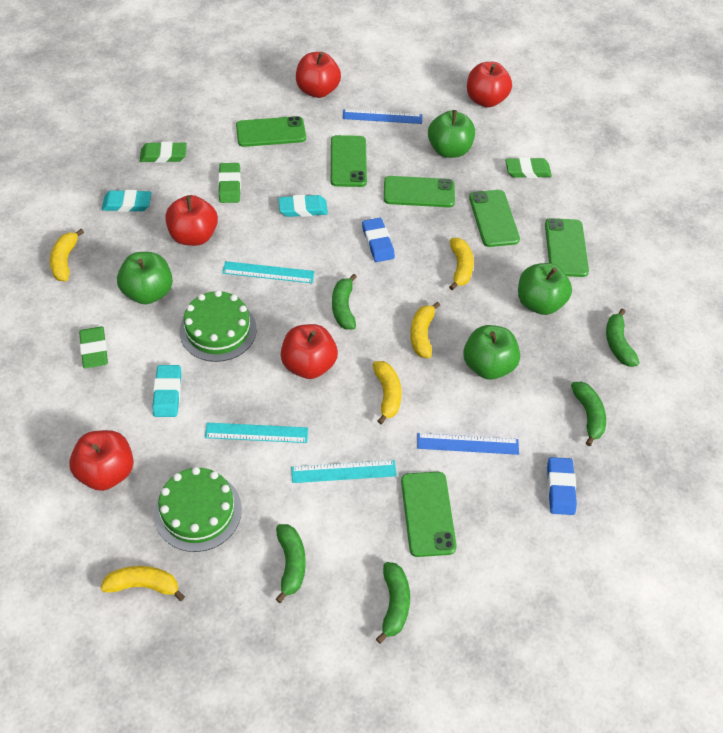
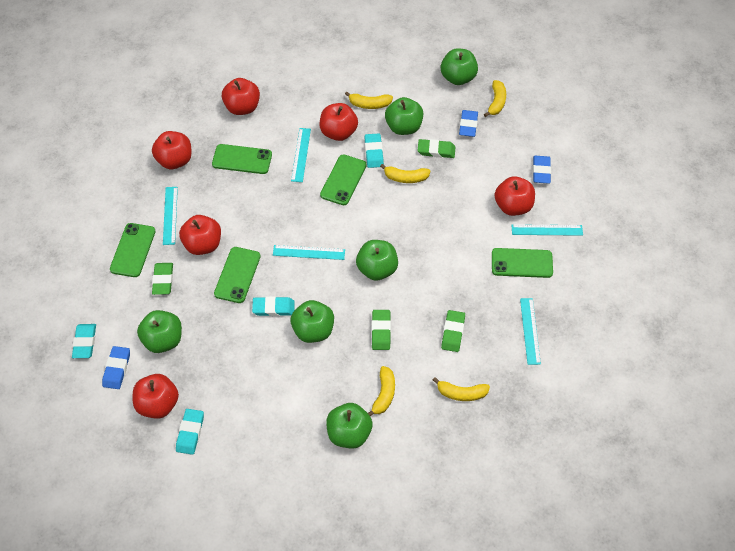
blue eraser: [362,218,395,262] [547,457,577,515] = 2 -> [102,346,130,389] [459,110,478,137] [533,156,551,183] = 3
blue ruler: [343,109,422,124] [417,433,519,455] = 2 -> none = 0
green apple: [117,252,173,304] [428,110,475,158] [463,325,520,380] [518,263,572,315] = 4 -> [137,310,182,353] [291,300,334,343] [326,403,373,448] [356,240,398,281] [385,97,423,135] [441,48,478,85] = 6
green banana: [276,524,306,603] [332,274,357,329] [376,562,410,644] [571,382,606,446] [606,308,639,367] = 5 -> none = 0
green cake: [154,467,242,552] [180,290,257,362] = 2 -> none = 0
green phone: [236,116,306,147] [331,135,367,187] [384,176,455,207] [401,472,457,557] [469,190,520,247] [545,218,589,277] = 6 -> [110,223,156,277] [212,144,272,174] [214,247,261,303] [320,154,367,205] [492,248,553,278] = 5
red apple: [69,430,134,491] [165,195,218,246] [281,324,338,379] [296,52,341,98] [467,62,512,108] = 5 -> [133,374,179,419] [152,131,192,169] [179,215,221,255] [222,78,260,115] [320,103,358,141] [495,176,535,216] = 6
turquoise eraser: [102,190,151,212] [152,365,181,417] [278,195,328,217] = 3 -> [72,324,96,358] [176,409,204,455] [252,296,295,316] [365,133,384,168] = 4
turquoise ruler: [205,423,308,443] [222,261,315,283] [291,460,397,483] = 3 -> [163,187,178,245] [273,245,345,260] [291,128,311,182] [511,224,583,236] [520,298,541,365] = 5

